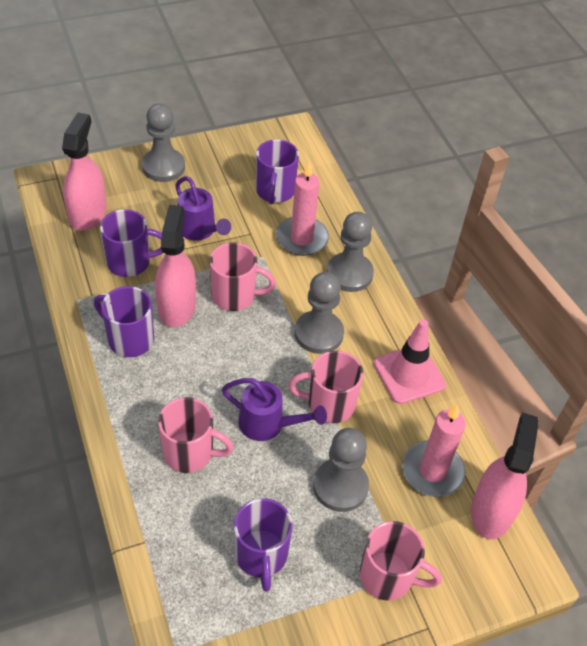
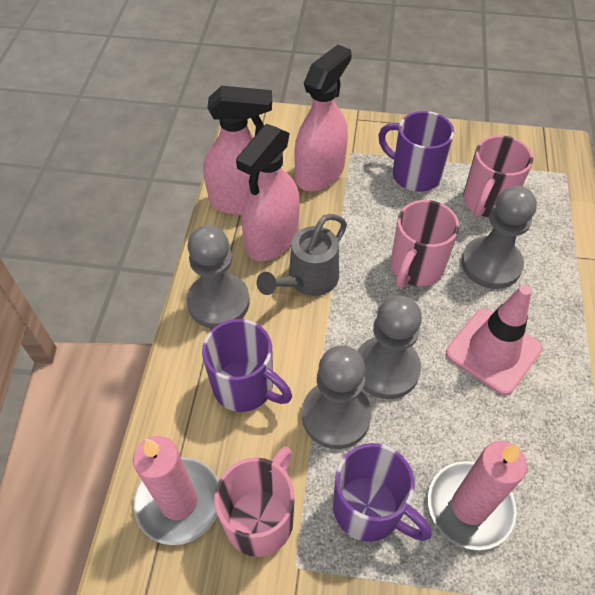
grey watering can: none = 0 -> [257,214,347,296] = 1
pink mug: [158,397,234,473] [210,242,276,311] [288,351,363,423] [360,521,442,601] = 4 -> [214,446,295,557] [391,200,459,288] [463,135,533,218] = 3
purple mug: [94,286,154,357] [100,209,163,277] [234,498,292,592] [256,139,299,204] = 4 -> [202,319,292,412] [333,443,432,542] [378,111,454,192] = 3
purple watering can: [175,176,231,241] [222,378,327,441] = 2 -> none = 0

